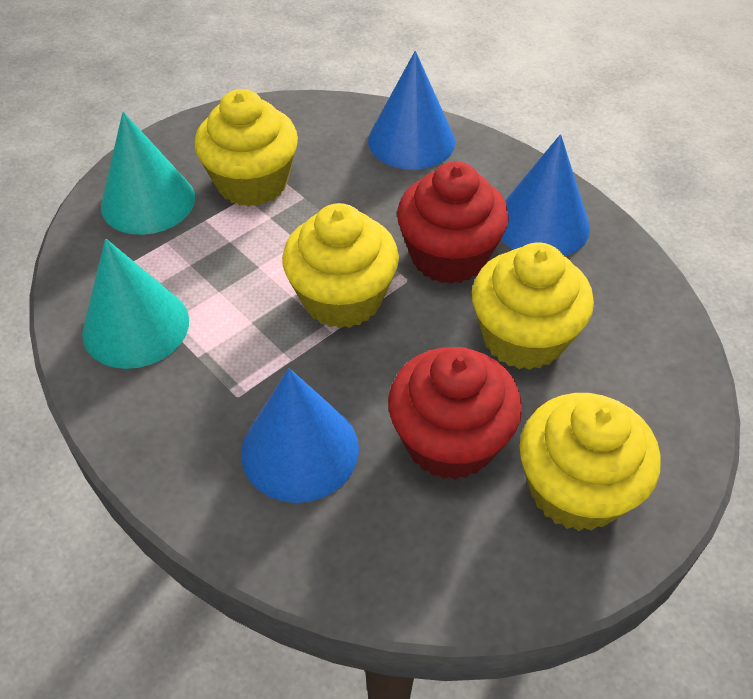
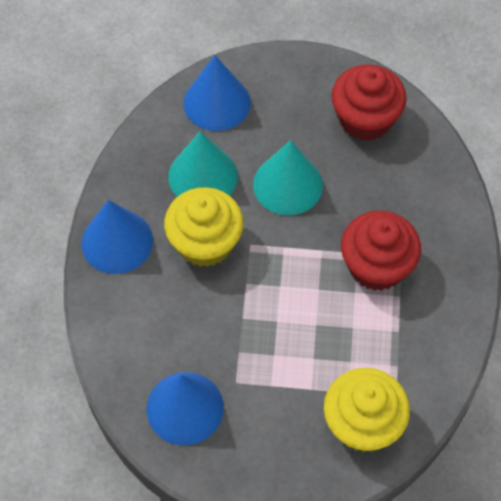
yellow cupcake: [194,89,298,207] [282,203,399,328] [472,242,594,370] [520,393,661,531] = 4 -> [164,187,244,267] [324,368,410,452] = 2

